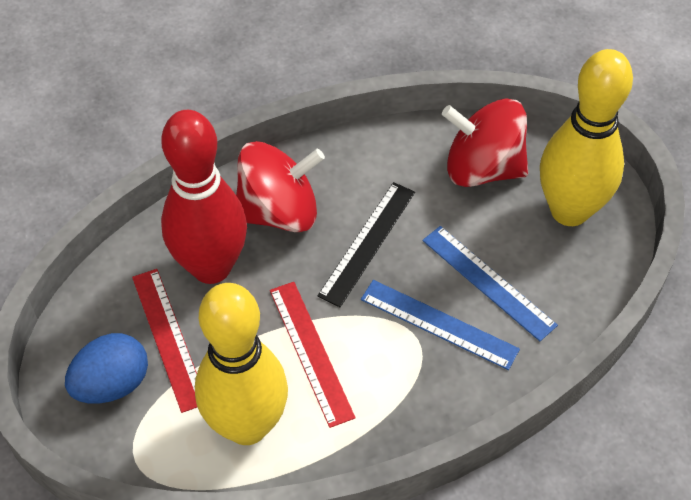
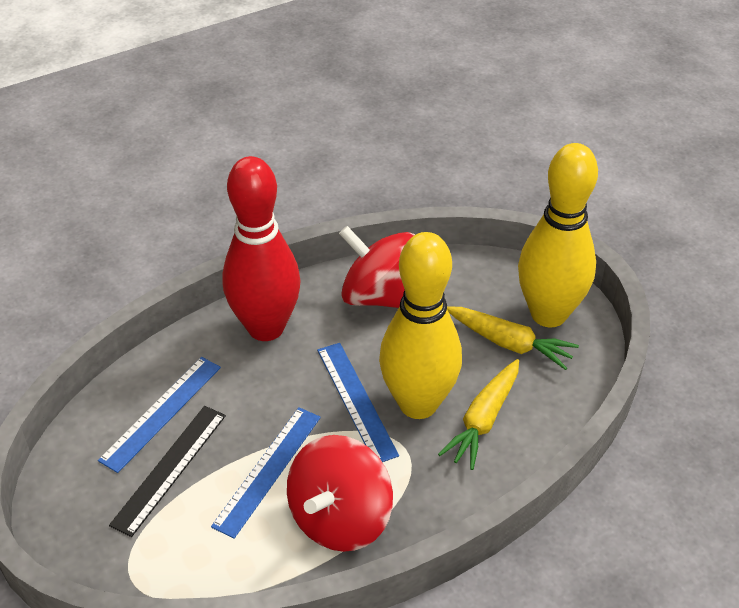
blue egg: [65,333,148,404] = 1 -> none = 0
blue ruler: [361,280,520,370] [422,226,558,341] = 2 -> [98,357,221,473] [211,407,321,539] [317,343,399,462] = 3
red ruler: [132,269,197,413] [270,282,356,428] = 2 -> none = 0
yellow carrot: none = 0 -> [438,359,519,470] [447,307,579,370] = 2

